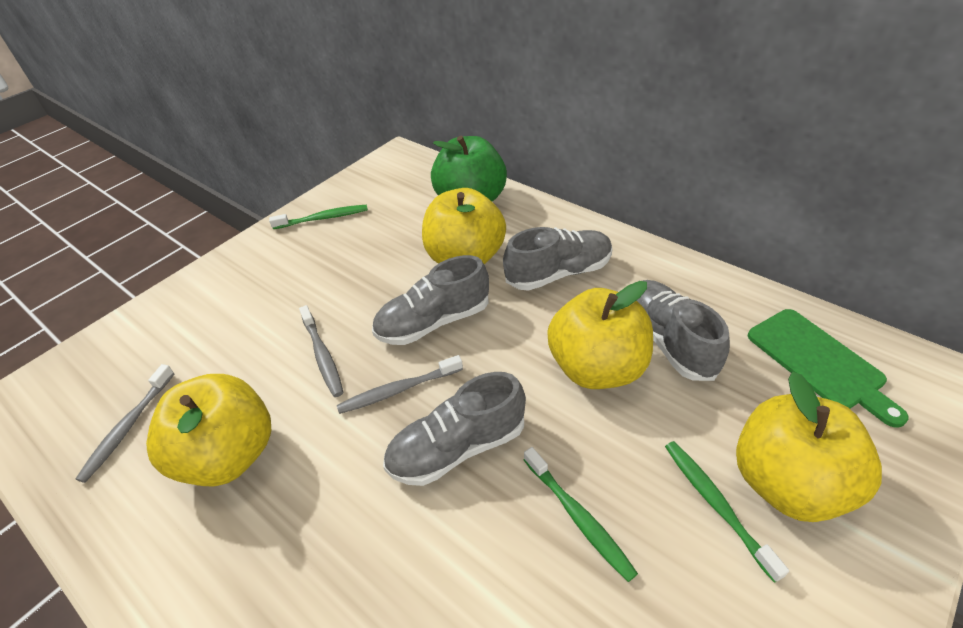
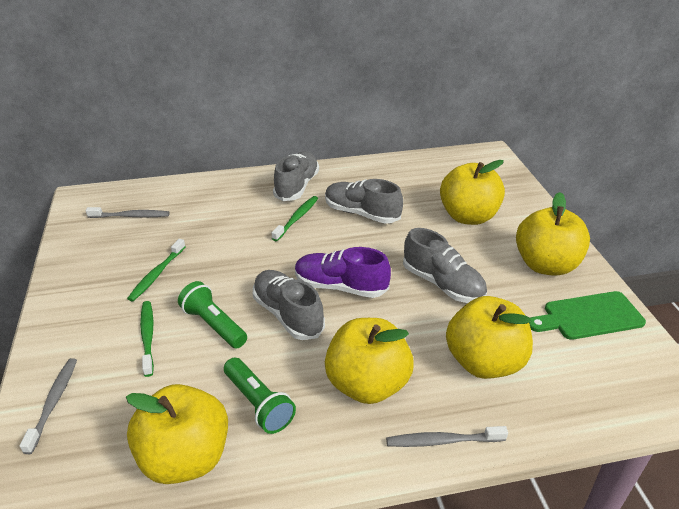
green apple: [431,136,507,202] = 1 -> none = 0
green flashlight: none = 0 -> [178,281,247,349] [224,358,296,434] = 2
purple shoe: none = 0 -> [295,247,391,298] = 1
yellow apple: [146,374,271,486] [422,188,506,264] [547,281,653,389] [736,372,882,522] = 4 -> [126,384,228,484] [325,318,414,404] [440,160,505,225] [446,296,533,379] [516,192,590,276] = 5

